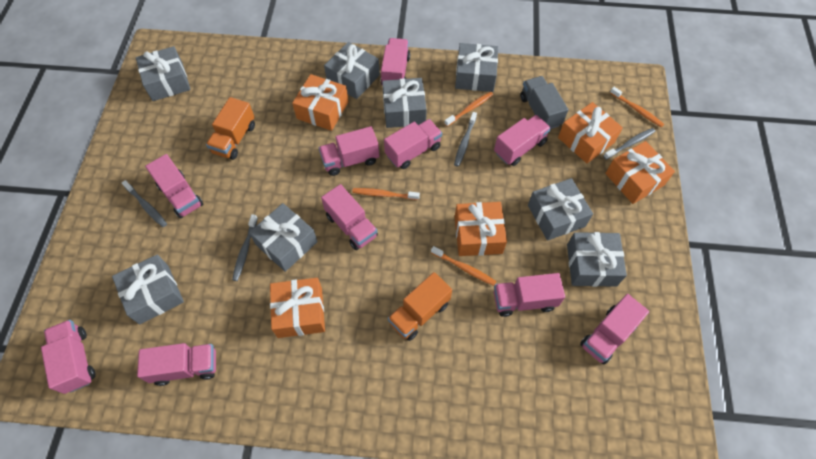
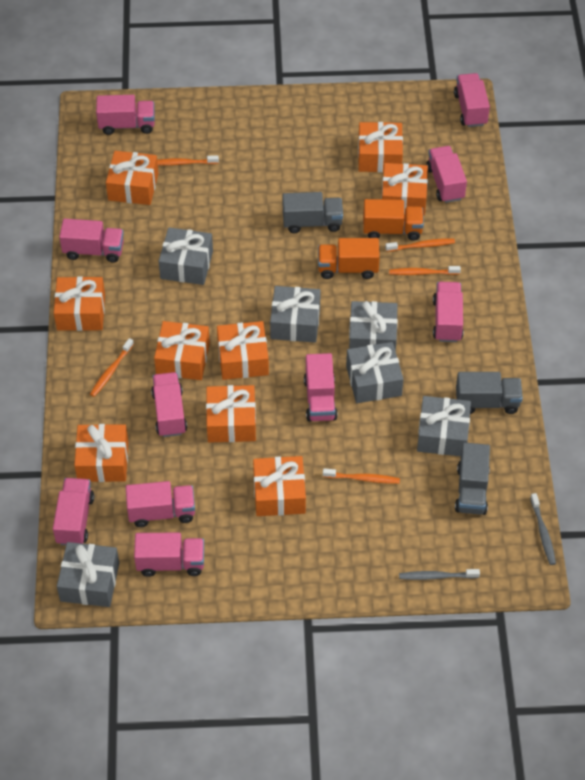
grey gift: [112,254,184,324] [136,46,191,101] [249,203,318,272] [324,42,380,99] [382,78,427,128] [455,43,498,92] [528,178,593,241] [567,232,627,287] = 8 -> [57,542,119,607] [159,227,213,285] [270,286,321,343] [346,342,403,403] [349,301,398,351] [417,396,471,456] = 6
grey toothbrush: [122,180,167,227] [232,214,258,281] [454,112,477,167] [603,128,655,160] = 4 -> [399,569,480,580] [530,493,556,565] = 2
grey truck: [520,76,568,129] = 1 -> [283,192,343,233] [455,443,490,515] [456,372,523,414] = 3
orange gift: [270,278,325,338] [292,74,349,131] [455,202,507,256] [558,102,623,163] [605,141,675,204] = 5 -> [54,276,105,331] [74,424,128,482] [106,151,159,205] [154,321,210,380] [206,385,256,443] [217,321,269,380] [253,456,306,516] [358,122,403,172] [382,163,428,216] = 9
orange toothbrush: [352,188,420,200] [431,246,496,286] [444,92,493,127] [610,87,664,128] = 4 -> [90,338,134,397] [157,155,219,166] [323,468,400,484] [385,238,455,252] [389,266,461,275] = 5

